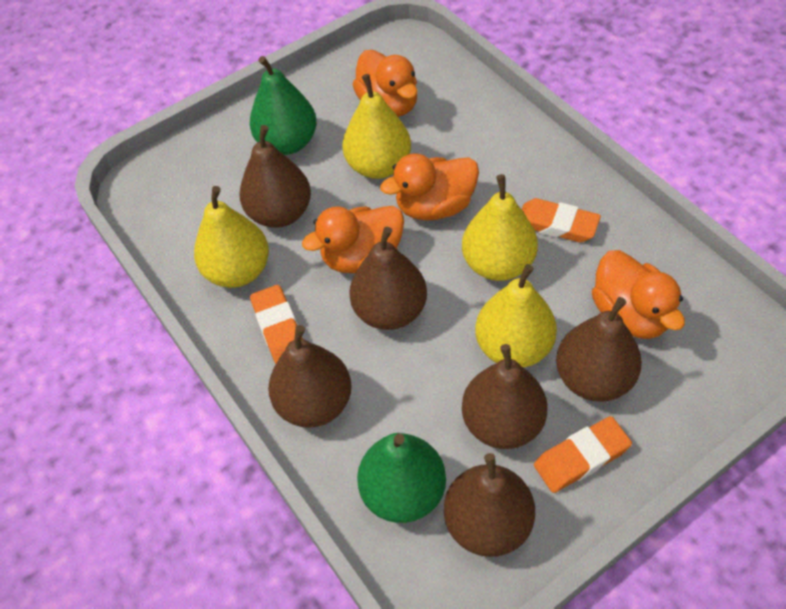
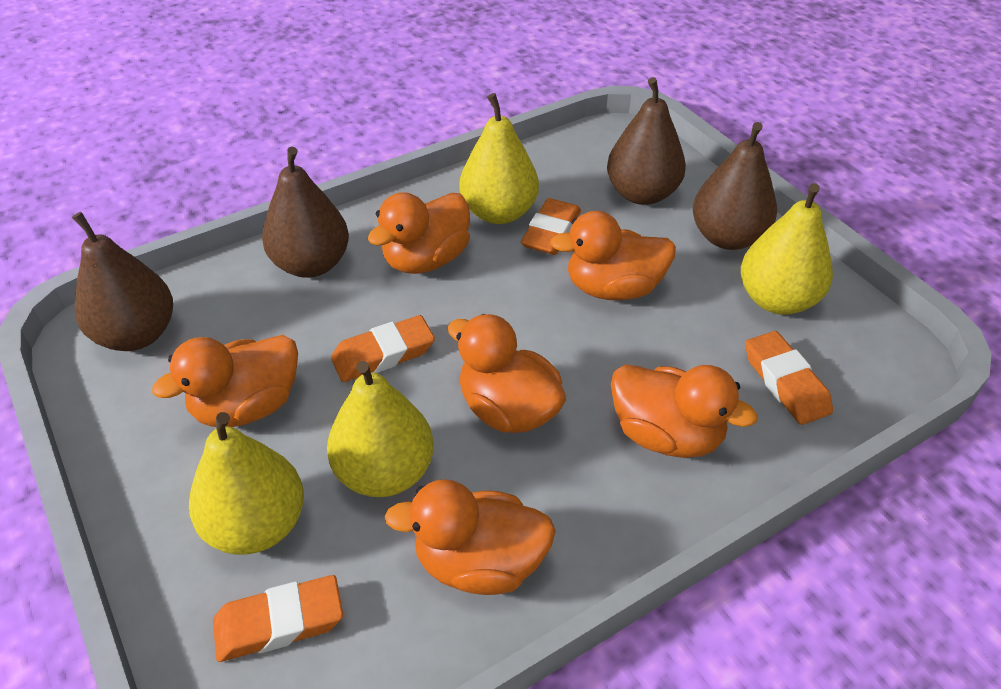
brown pear: [239,125,311,228] [268,325,352,428] [349,227,427,330] [444,453,535,557] [462,344,548,449] [556,297,642,402] = 6 -> [72,212,173,351] [262,147,349,278] [607,77,686,205] [693,122,777,250] = 4
green pear: [250,56,317,155] [357,433,446,523] = 2 -> none = 0
orange duck: [302,206,404,273] [353,50,418,117] [380,154,479,221] [592,250,685,339] = 4 -> [152,335,298,427] [368,192,470,274] [385,479,556,595] [448,314,566,433] [550,211,676,300] [611,364,758,458] = 6
orange eraser: [250,285,303,364] [522,198,601,242] [534,416,632,493] = 3 -> [213,575,343,662] [331,315,435,382] [521,198,581,255] [745,331,833,425] = 4

